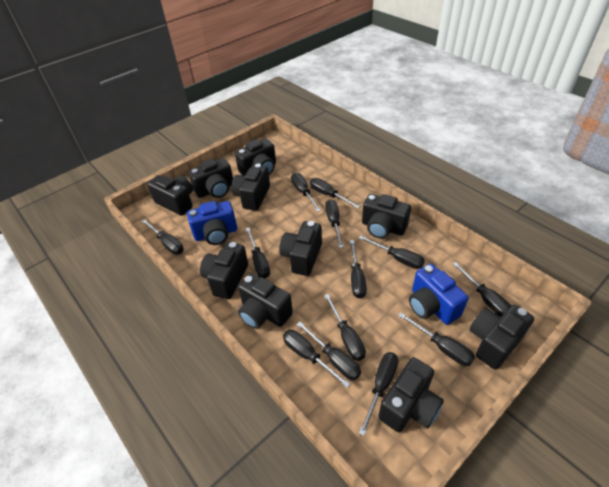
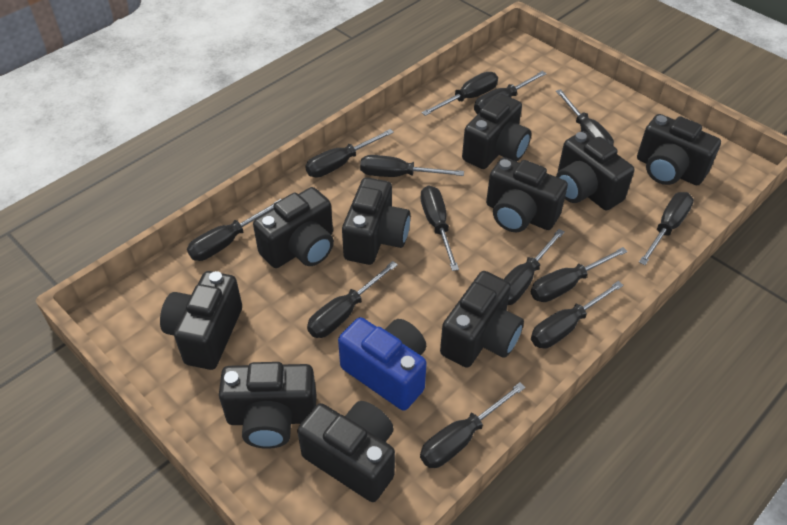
blue camera: [187,201,237,245] [409,264,468,325] = 2 -> [338,317,427,411] = 1

